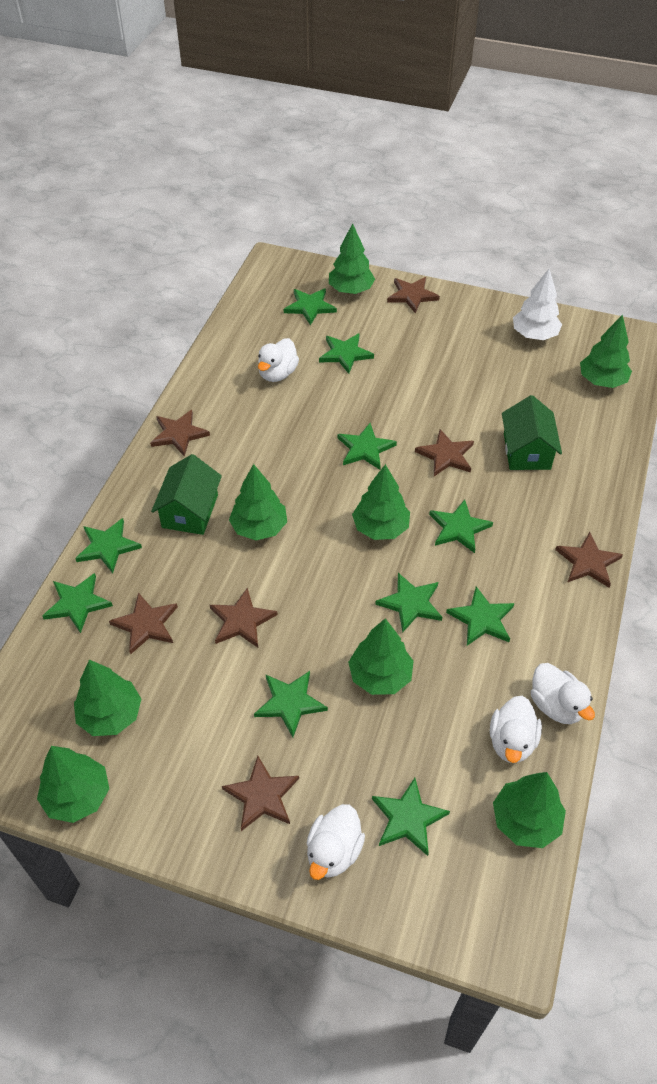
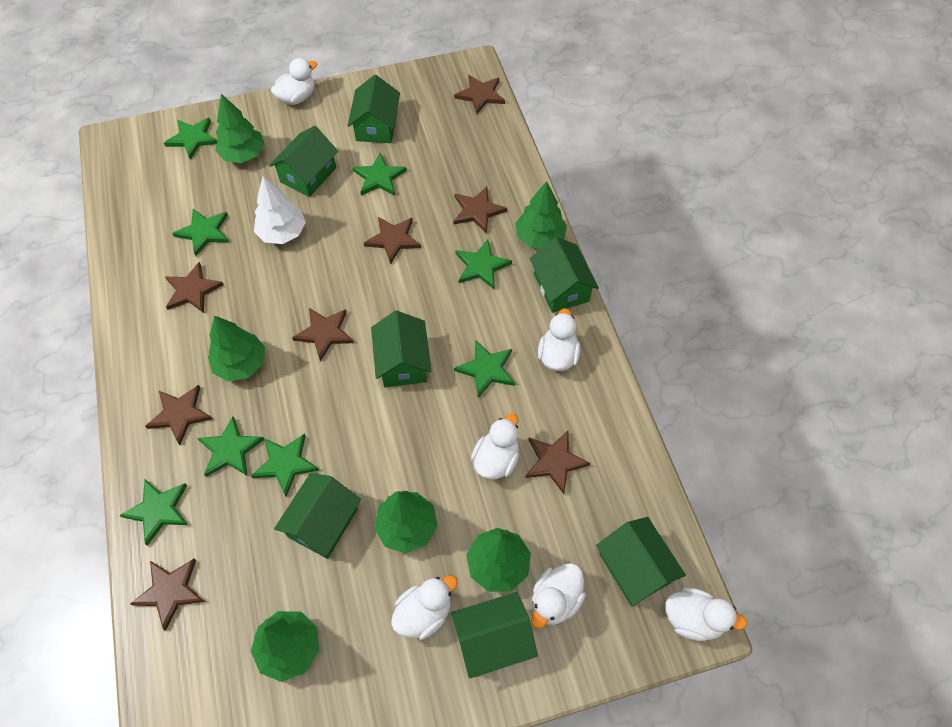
brown star: [109,593,178,655] [150,410,210,457] [210,588,278,648] [222,756,299,831] [387,277,440,313] [415,429,474,476] [555,532,623,588] = 7 -> [130,559,205,631] [145,385,212,445] [165,262,224,313] [292,308,354,361] [364,217,421,264] [453,187,507,233] [454,75,505,114] [525,431,591,494] = 8
green house: [151,454,222,535] [502,395,562,470] = 2 -> [269,126,338,197] [274,473,361,559] [348,75,400,143] [371,311,431,387] [451,592,538,679] [530,237,599,313] [596,517,686,606] = 7
green star: [42,573,113,633] [75,518,142,573] [254,671,328,737] [284,288,337,325] [319,334,374,374] [337,423,397,470] [372,778,450,856] [375,573,442,633] [429,500,493,553] [446,586,514,646] = 10 -> [119,479,188,546] [164,118,217,160] [172,209,229,256] [197,417,264,477] [251,433,319,497] [352,152,407,196] [454,340,515,398] [455,239,512,289] = 8
green tree: [37,746,109,823] [74,660,141,736] [229,464,287,540] [329,223,375,294] [348,618,414,695] [352,464,410,540] [493,772,566,848] [580,314,632,388] = 8 -> [208,316,265,381] [215,94,265,163] [251,611,319,682] [374,491,438,553] [466,528,531,592] [515,181,567,249] = 6
white duck: [258,338,299,382] [307,804,365,880] [490,696,542,763] [531,663,595,724] = 4 -> [271,58,317,105] [391,576,458,640] [471,414,520,480] [532,563,586,628] [538,308,580,371] [665,587,747,641] = 6

